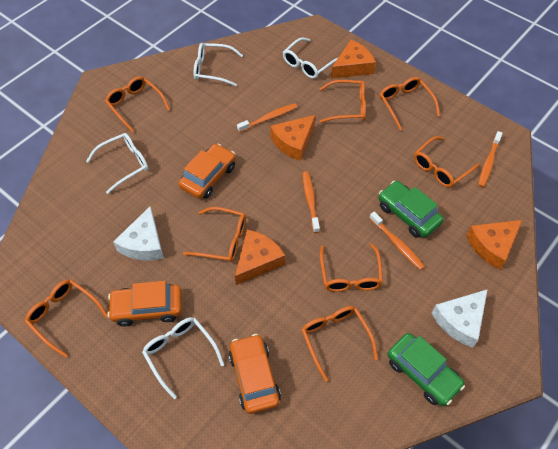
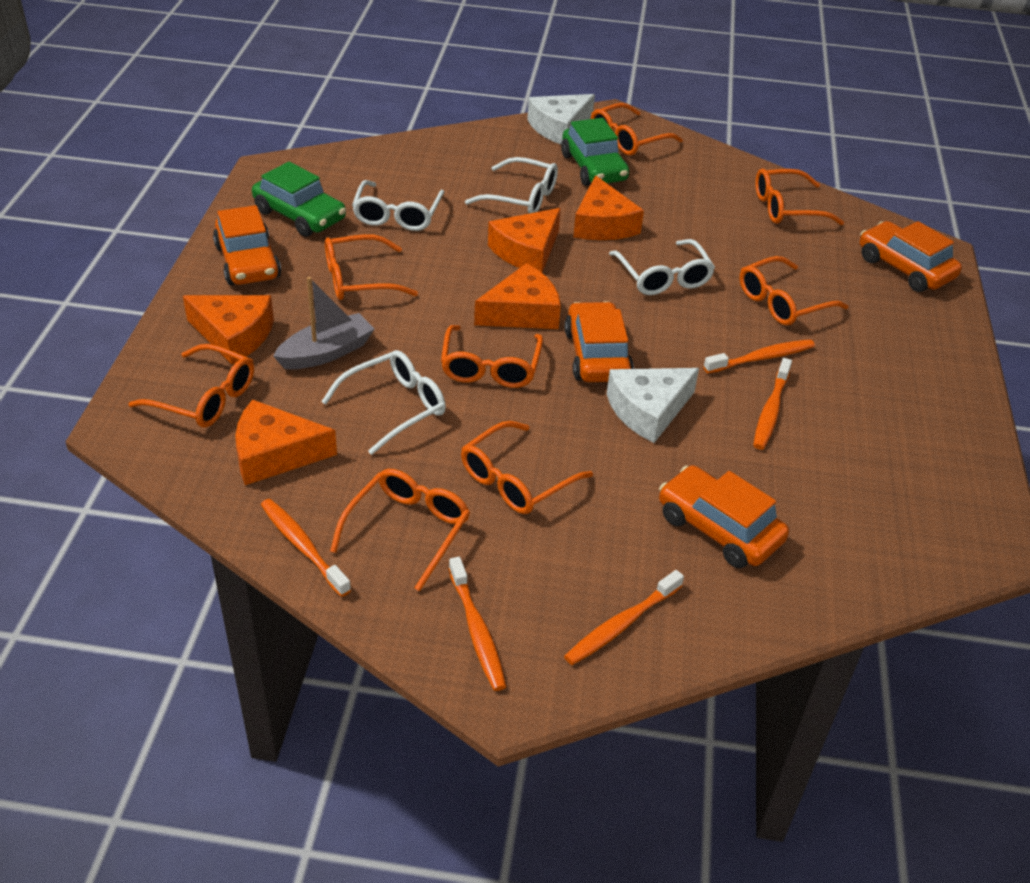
grey boat: none = 0 -> [273,277,374,369] = 1
orange car: [107,281,182,326] [179,144,236,199] [229,334,281,414] = 3 -> [213,205,281,285] [564,301,634,382] [659,465,789,568] [860,221,962,292] = 4
orange cheese: [235,229,285,285] [270,115,316,161] [331,40,376,79] [466,220,522,270] = 4 -> [183,295,274,365] [235,399,337,485] [474,263,561,329] [488,208,561,273] [573,175,644,240] = 5
orange toothbrush: [237,103,297,132] [303,171,320,233] [370,211,425,270] [478,131,503,187] = 4 -> [261,499,351,597] [449,557,507,691] [564,570,684,665] [704,339,815,373] [753,358,792,450] = 5

